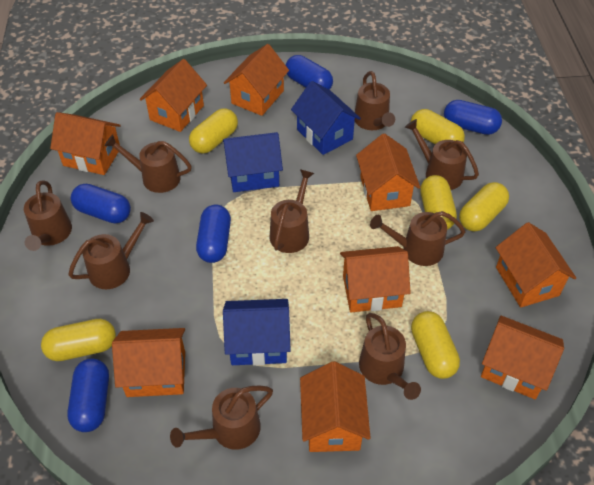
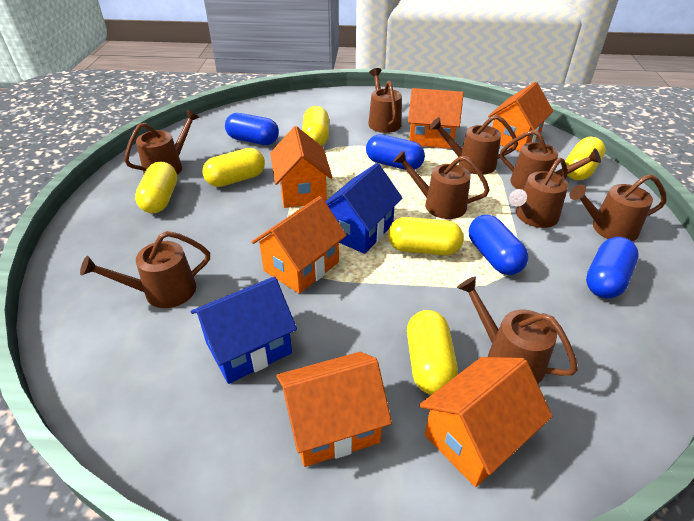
blue capsule: [67,359,109,432] [71,184,131,223] [196,204,231,263] [286,55,333,90] [444,100,502,135] = 5 -> [225,113,279,145] [366,134,425,170] [469,214,529,275] [586,237,639,299] = 4
blue house: [223,132,283,192] [223,299,291,366] [291,81,361,155] = 3 -> [190,277,297,384] [325,163,403,254] = 2
orange house: [50,112,121,175] [112,328,185,397] [139,59,207,132] [224,44,289,116] [300,361,371,452] [340,246,411,312] [356,133,420,211] [481,315,564,399] [495,222,576,307] = 9 -> [252,196,347,294] [270,126,333,208] [276,352,392,467] [408,88,464,149] [419,357,552,487] [488,82,553,152] = 6

